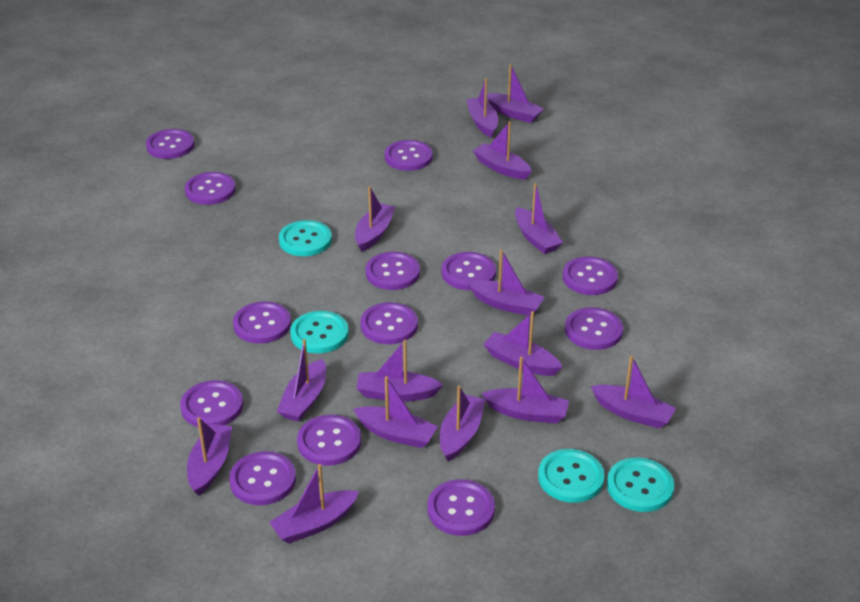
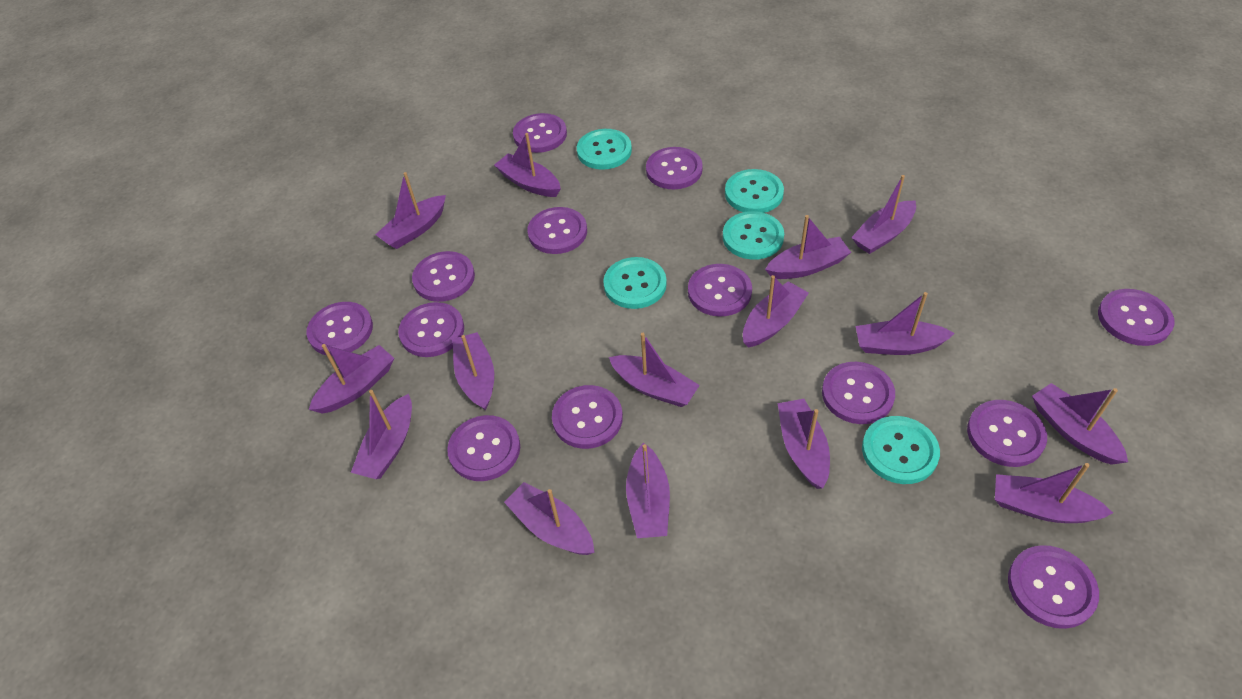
turquoise button: [279,220,332,256] [290,311,349,353] [538,449,605,503] [607,457,674,512] = 4 -> [577,129,632,170] [603,257,667,309] [723,211,784,260] [725,169,784,213] [862,416,940,484] = 5

